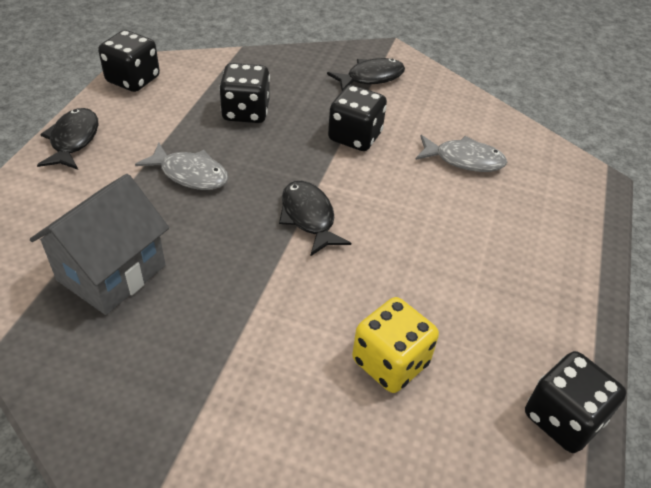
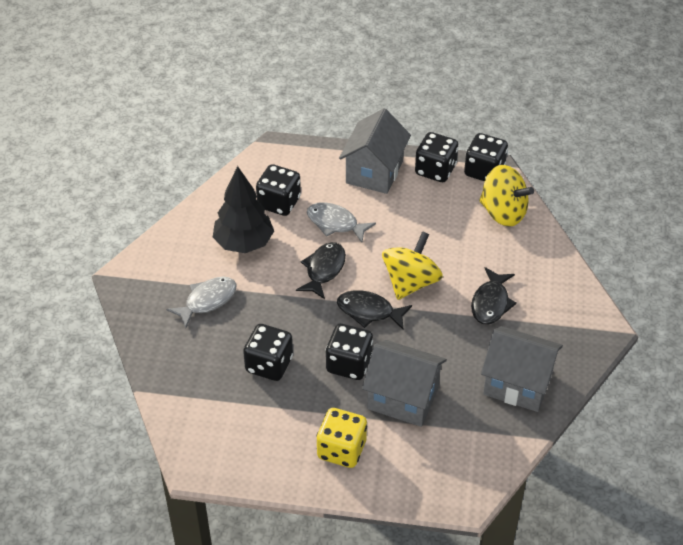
black dice: [98,30,160,92] [219,63,270,123] [328,85,387,151] [525,351,626,453] = 4 -> [243,324,293,381] [256,164,301,216] [326,324,373,380] [415,132,458,182] [464,133,508,181] = 5
black tree: none = 0 -> [213,166,274,253] = 1
grey house: [30,174,169,315] = 1 -> [339,108,411,194] [362,340,447,427] [481,326,563,412] = 3
yellow spinning top: none = 0 -> [382,231,443,300] [479,165,534,227] = 2

